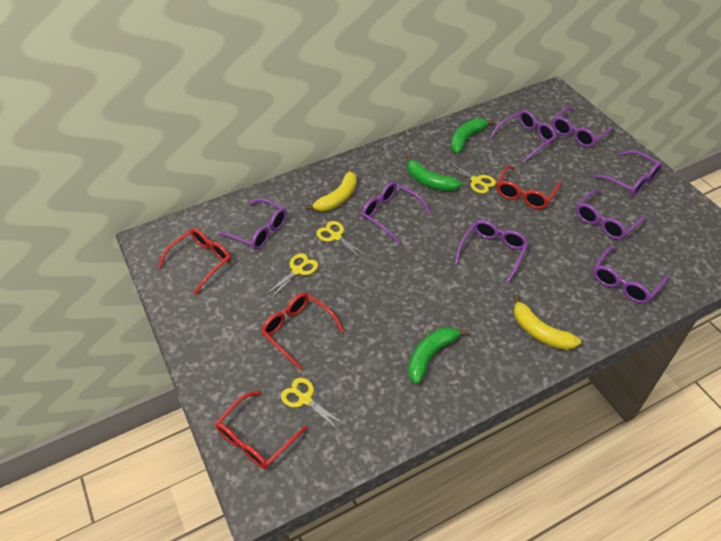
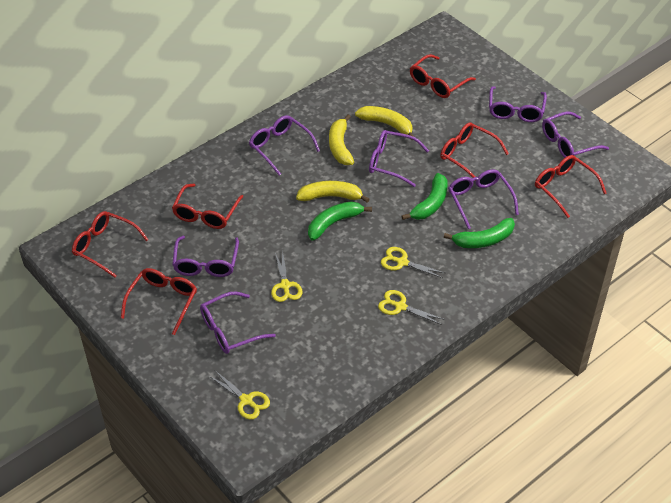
purple glasses: [218,198,287,250] [362,182,431,243] [454,220,528,284] [490,110,556,163] [552,107,614,147] [576,189,646,240] [592,150,663,196] [593,247,668,304] = 8 -> [172,236,239,277] [200,291,276,354] [249,115,320,176] [369,130,429,187] [448,169,519,229] [489,86,547,122] [542,111,609,158] = 7
red glasses: [158,228,231,295] [215,391,308,469] [261,293,344,370] [496,166,561,209] = 4 -> [72,211,149,278] [121,268,197,335] [172,184,243,229] [410,54,476,98] [440,122,509,181] [535,155,606,218] = 6
yellow banana: [305,171,357,211] [513,295,581,350] = 2 -> [296,181,370,203] [329,115,354,165] [355,106,414,140] = 3

